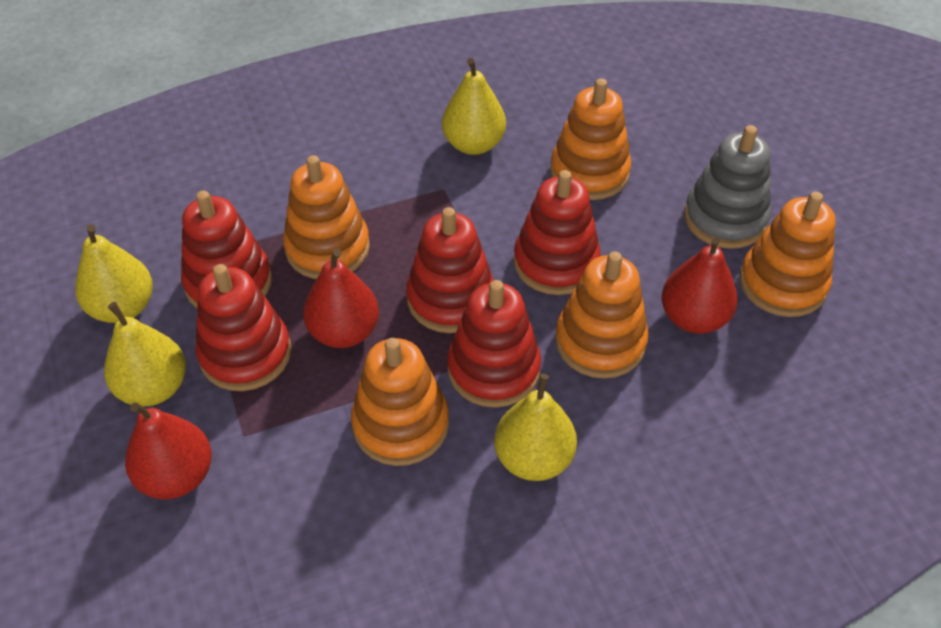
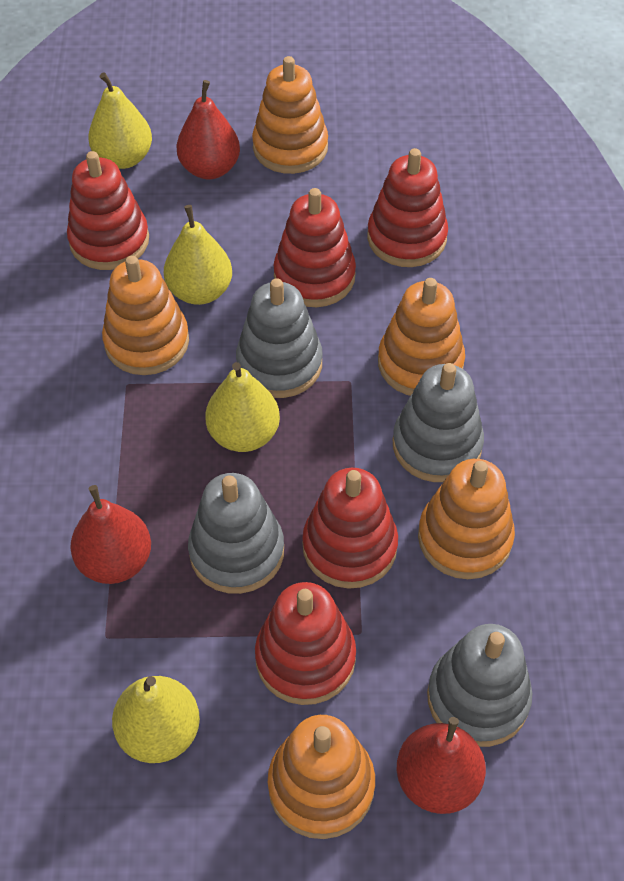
grey stacking toy: [684,125,771,249] = 1 -> [188,473,284,594] [236,278,323,398] [392,363,484,482] [427,624,532,747] = 4

